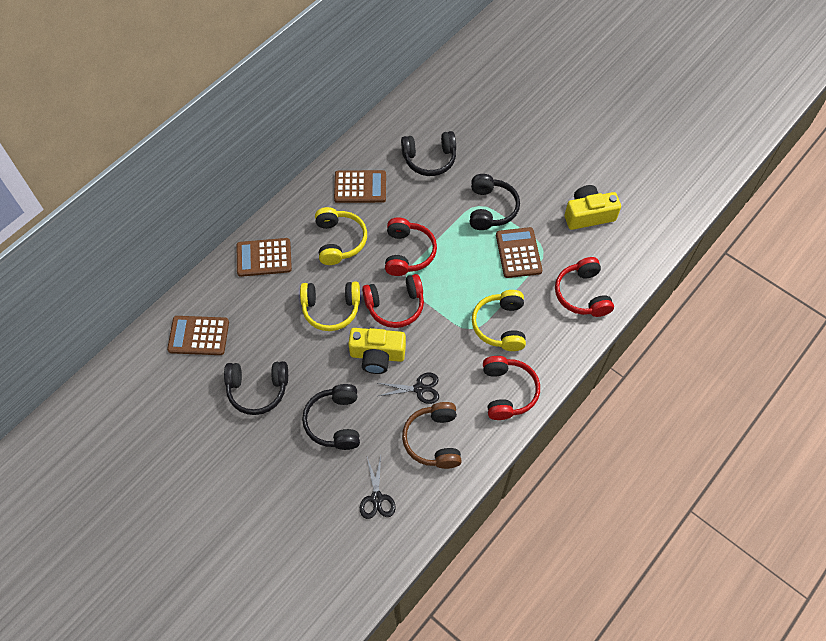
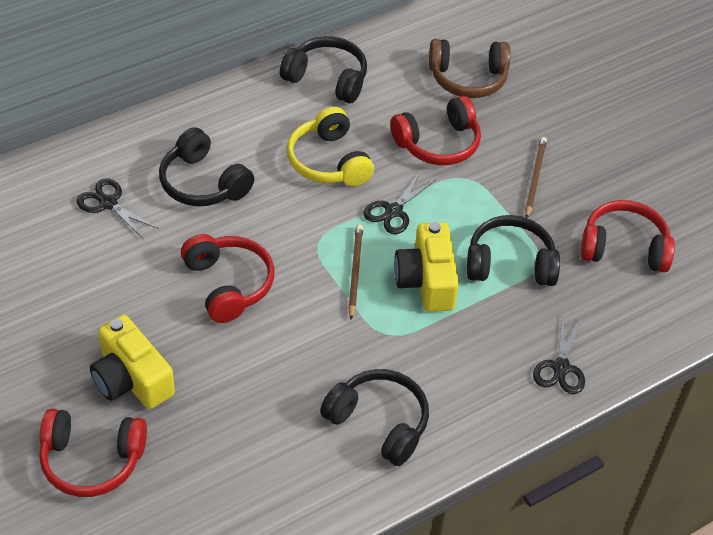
black scissors: [360,456,396,519] [378,373,439,404] = 2 -> [76,178,159,239] [363,171,436,234] [533,317,585,394] = 3
brown calculator: [167,316,229,355] [237,238,292,277] [334,170,386,203] [496,227,542,278] = 4 -> none = 0
brown pencil: none = 0 -> [348,225,363,319] [525,137,547,218] = 2
yellow headphones: [300,282,360,331] [315,207,367,265] [472,290,526,351] = 3 -> [287,107,374,186] = 1

